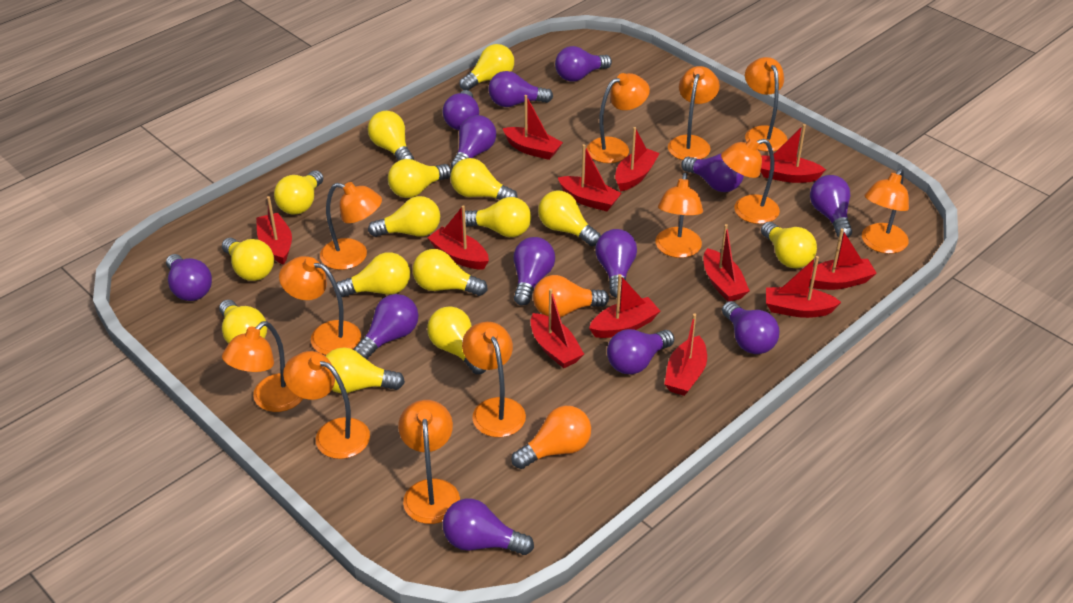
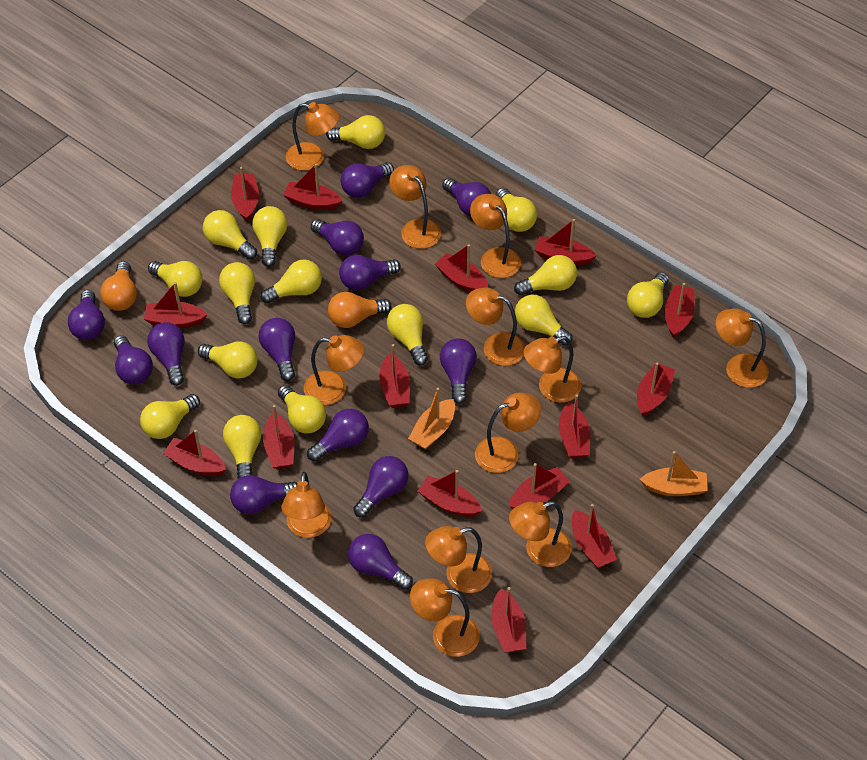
orange boat: none = 0 -> [408,388,455,450] [640,451,708,496] = 2
red boat: [256,196,292,265] [428,205,489,269] [503,95,563,160] [531,289,584,368] [558,144,622,211] [589,274,660,338] [615,127,660,192] [664,314,707,396] [704,224,750,302] [760,124,826,183] [766,256,841,318] [809,229,877,290] = 12 -> [144,282,208,328] [163,430,226,476] [231,167,259,222] [263,405,295,469] [283,164,343,210] [379,344,410,408] [418,470,482,517] [435,244,488,292] [491,587,526,652] [509,463,570,509] [535,219,596,265] [559,394,590,459] [572,504,617,568] [637,363,675,416] [664,283,695,338] = 15

